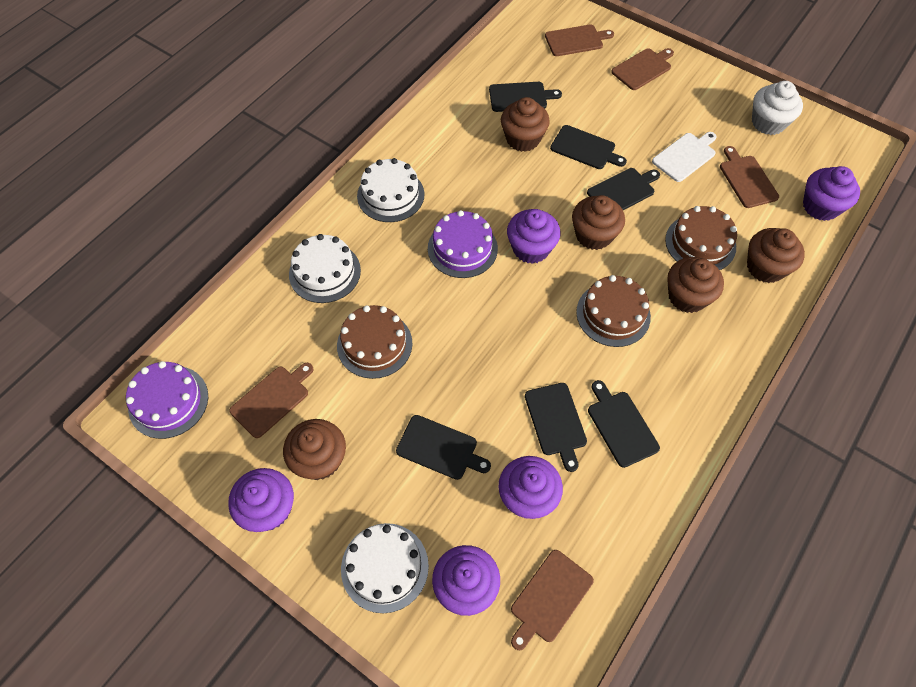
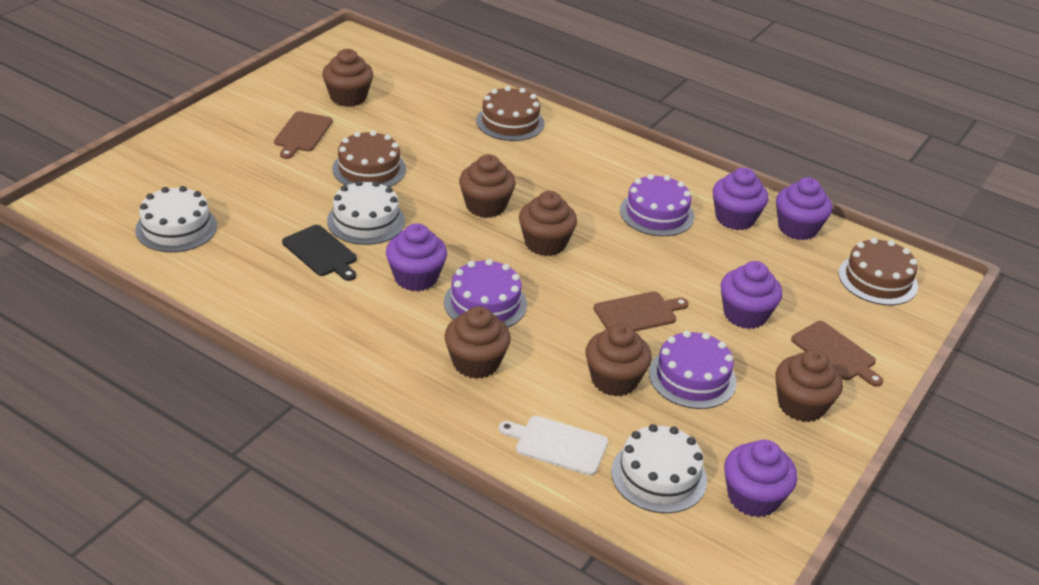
black cutting board: [396,415,491,480] [489,82,562,112] [525,383,587,472] [550,125,627,169] [587,168,660,210] [588,380,660,468] = 6 -> [282,225,357,281] = 1
brown cupcake: [283,419,346,480] [501,97,550,152] [572,195,625,250] [667,257,724,313] [747,228,805,283] = 5 -> [322,49,373,107] [444,306,511,379] [459,154,516,218] [519,191,577,256] [586,324,652,396] [776,349,843,422] = 6
brown cutting board: [229,363,314,438] [511,550,593,650] [545,24,614,56] [611,48,674,90] [720,146,779,208] = 5 -> [274,111,333,159] [593,291,689,332] [791,321,883,387] = 3
purple cake: [126,361,208,439] [428,210,498,278] = 2 -> [444,259,527,327] [620,174,694,236] [649,331,737,409] = 3
white cupcake: [752,81,803,135] = 1 -> none = 0

